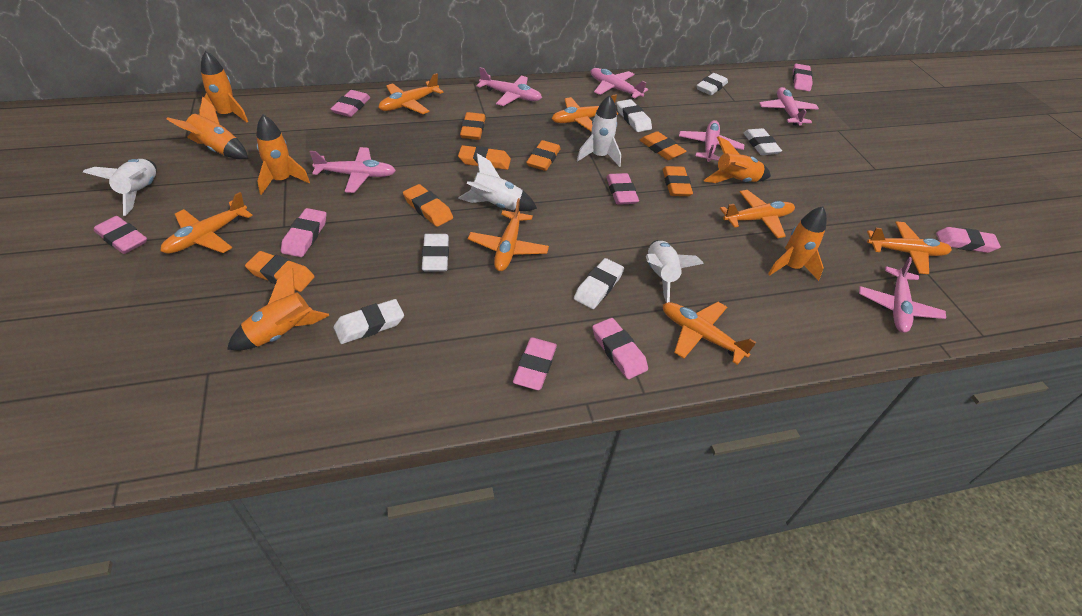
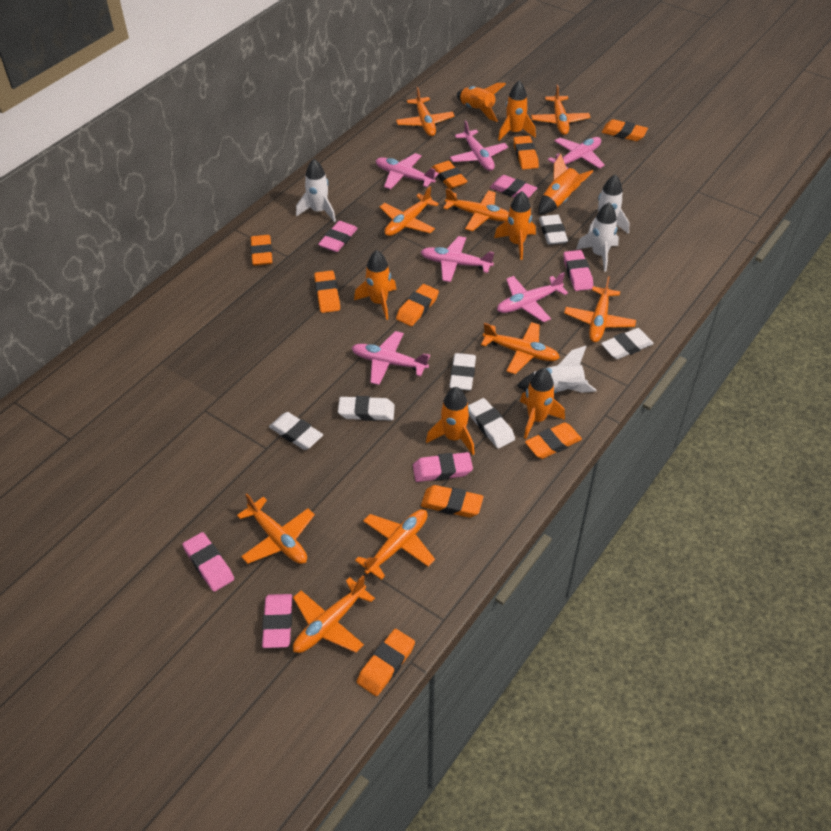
orange eraser: [245,251,315,292] [403,184,453,227] [458,145,511,170] [460,112,486,140] [526,140,561,171] [640,131,686,160] [663,166,693,196] = 7 -> [251,235,273,266] [314,270,340,313] [357,629,415,696] [396,284,439,326] [421,485,483,518] [432,161,468,189] [513,136,539,170] [525,422,582,459] [602,119,648,141] = 9
orange plane: [161,192,253,254] [378,73,444,114] [468,198,549,271] [552,95,618,132] [662,302,757,365] [720,190,795,238] [867,221,952,274] = 7 -> [237,493,315,564] [293,575,375,653] [355,509,435,580] [380,186,439,236] [396,87,455,136] [443,188,509,231] [481,322,560,374] [531,85,590,135] [564,276,636,342] = 9
orange rocket: [166,96,248,159] [199,51,248,122] [227,268,329,350] [256,115,310,195] [703,136,771,183] [768,206,827,281] = 6 -> [354,250,396,320] [426,387,475,455] [457,83,506,122] [494,191,536,260] [498,81,536,141] [520,368,565,439] [538,154,594,215] = 7
pink eraser: [94,216,147,254] [281,208,326,257] [331,90,371,117] [513,337,557,390] [592,318,648,379] [606,173,639,205] [792,64,813,91] [936,227,1001,253] = 8 -> [182,532,234,592] [262,594,292,648] [318,221,358,252] [413,452,473,482] [490,175,537,198] [563,250,593,291] = 6

